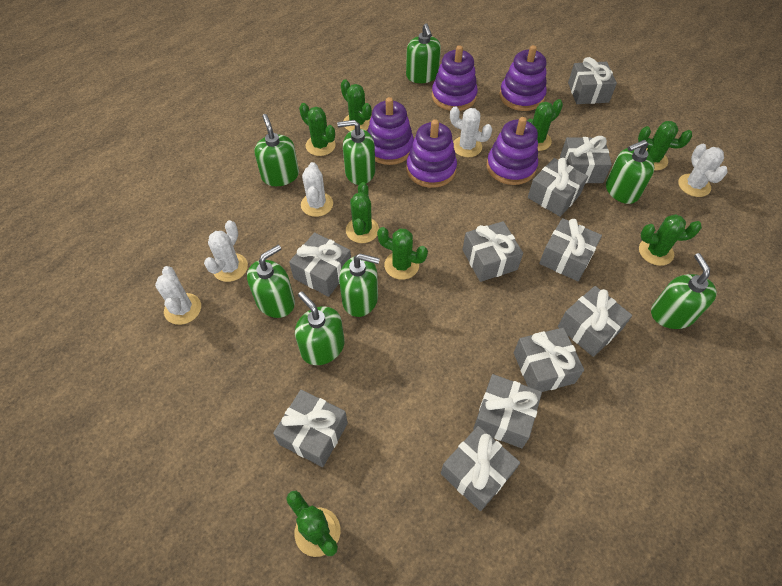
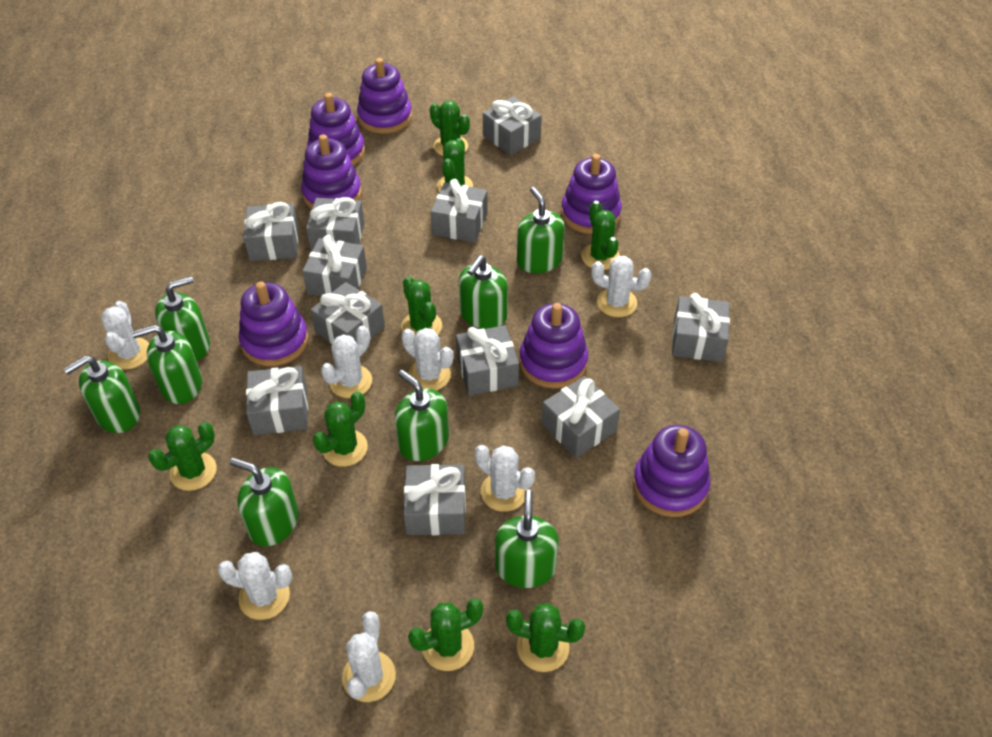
purple stacking toy: [367,97,414,165] [407,120,457,188] [432,45,478,111] [487,117,538,185] [499,45,547,111] = 5 -> [239,281,309,366] [301,134,362,209] [307,93,365,166] [357,58,412,134] [519,303,588,388] [561,154,622,234] [633,425,710,517] = 7
white cactus: [155,266,201,325] [204,220,248,282] [301,162,333,217] [450,106,492,157] [678,144,728,197] = 5 -> [101,301,149,369] [217,552,292,620] [321,326,372,398] [342,611,396,702] [402,328,453,390] [475,445,535,512] [591,256,652,317] = 7

